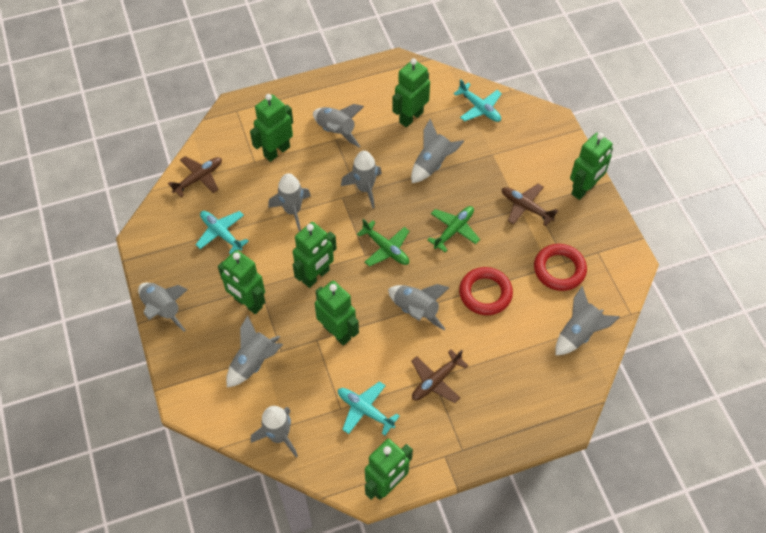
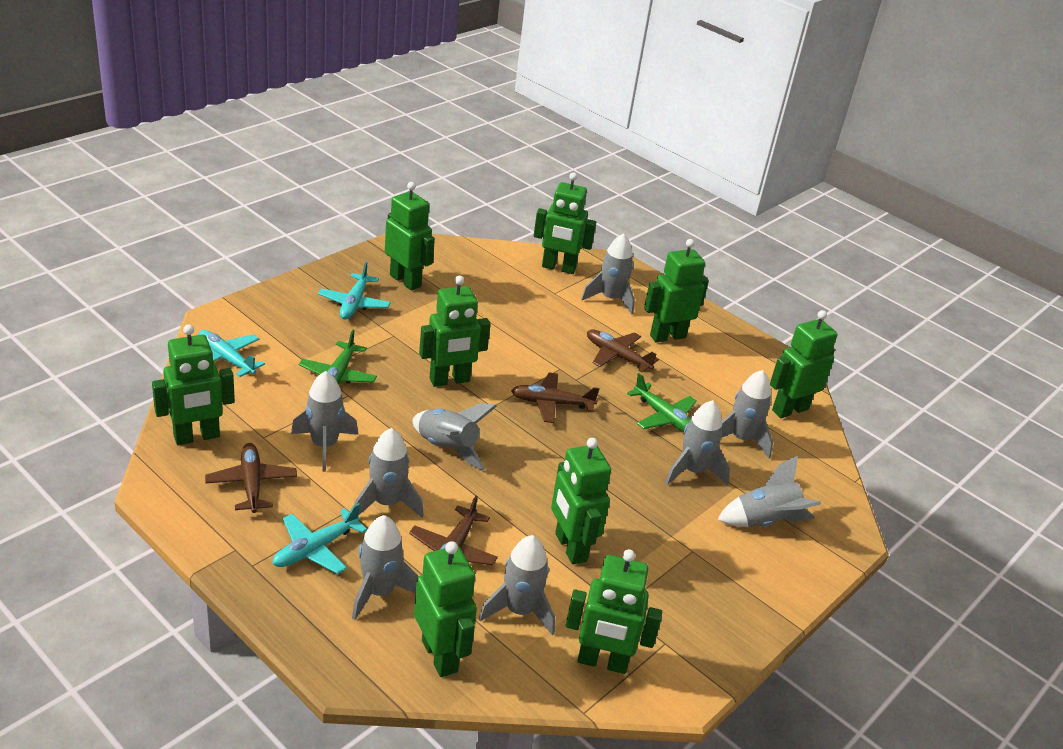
brown plane: [168,156,222,197] [411,350,468,403] [502,184,558,226] = 3 -> [205,443,297,513] [409,496,498,565] [511,372,600,423] [587,329,659,373] = 4
green robot: [218,250,265,314] [250,94,293,162] [293,222,337,288] [315,280,359,346] [365,439,413,500] [392,58,430,127] [570,133,613,200] = 7 -> [152,324,235,445] [385,182,435,291] [414,541,477,677] [419,276,491,387] [534,173,596,274] [551,438,611,565] [565,549,662,674] [644,239,709,342] [770,310,838,418] = 9
red ring: [459,267,513,315] [534,244,587,291] = 2 -> none = 0

